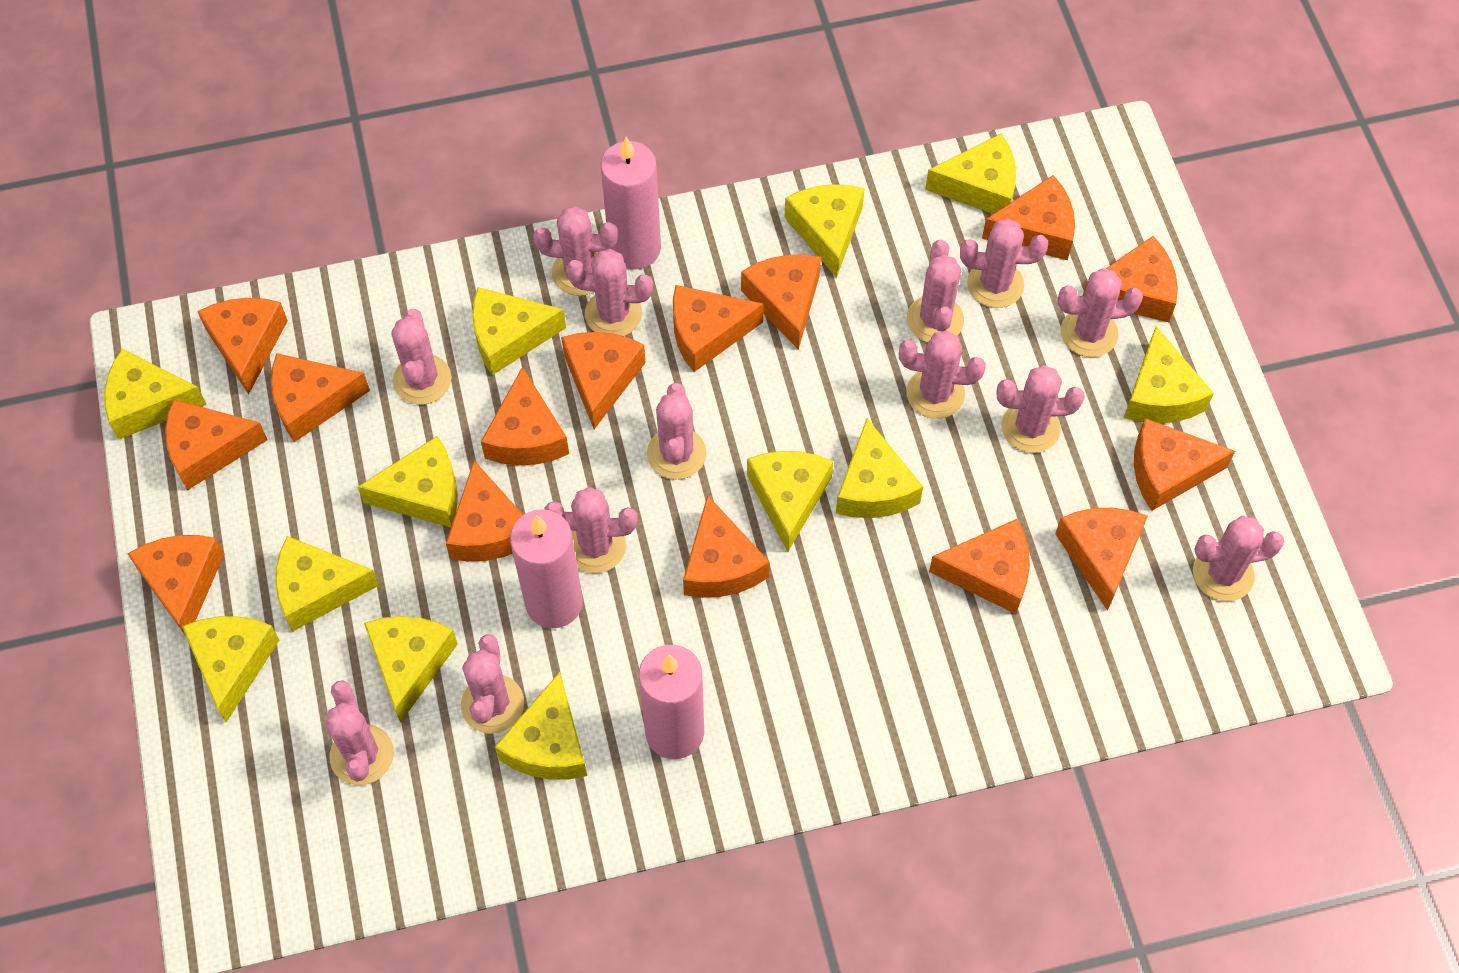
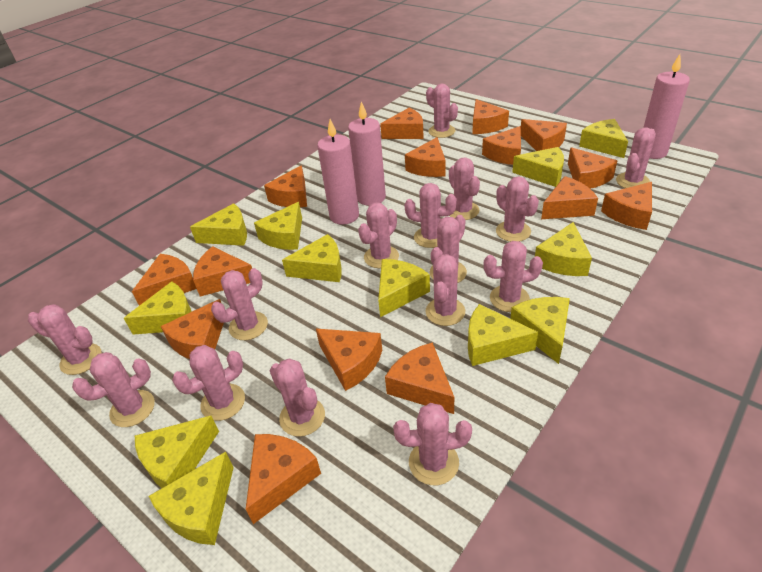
pink cactus: [325,680,394,785] [391,309,451,405] [461,634,524,734] [533,206,618,296] [545,487,637,573] [566,249,653,336] [647,383,707,480] [899,330,986,419] [907,240,964,342] [960,218,1048,308] [996,365,1085,453] [1058,268,1143,357] [1193,516,1285,601] = 13 -> [28,304,101,375] [72,352,155,427] [172,345,245,421] [211,268,268,340] [270,358,325,437] [358,202,399,268] [393,403,472,485] [404,183,457,248] [425,254,465,326] [426,83,458,138] [430,215,467,283] [449,157,480,220] [484,241,543,312] [496,176,539,242] [616,127,656,188] = 15

